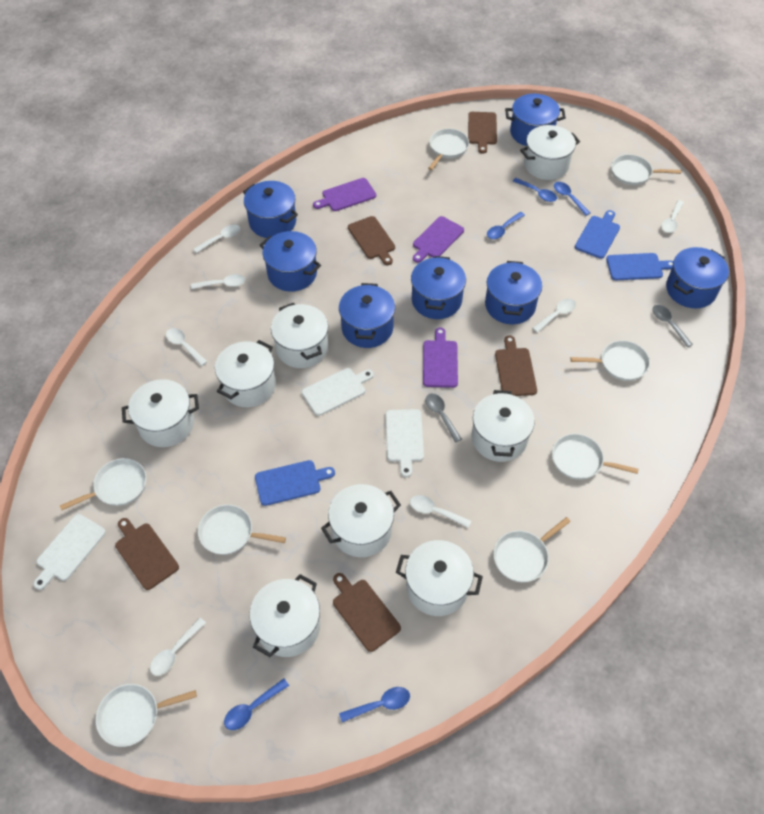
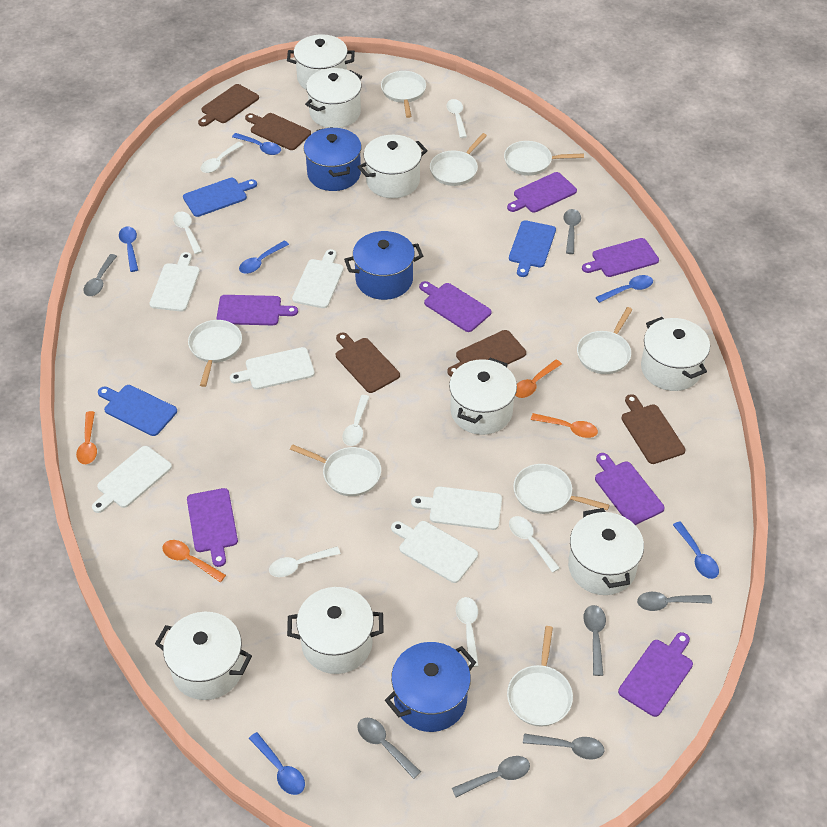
blue pot: [243,181,298,238] [260,231,321,292] [339,283,395,348] [411,256,466,319] [485,261,542,324] [505,94,566,146] [666,247,729,308] = 7 -> [304,127,362,191] [344,231,423,300] [385,642,476,732] = 3
blue spoon: [224,678,289,730] [339,687,410,722] [487,212,525,239] [513,178,557,202] [554,182,590,216] = 5 -> [119,227,138,272] [232,133,281,155] [239,241,289,274] [249,732,305,795] [595,275,653,303] [673,521,719,579] = 6
grey spoon: [425,393,462,443] [652,305,693,347] = 2 -> [83,254,117,296] [357,718,421,779] [452,756,530,797] [523,733,604,760] [563,209,581,254] [583,605,606,676] [637,592,712,611] = 7
orange spoon: none = 0 -> [76,411,97,464] [162,540,226,582] [515,360,562,398] [531,413,598,438] = 4
purple cutting board: [313,178,376,211] [413,216,464,263] [423,328,458,388] = 3 -> [187,488,238,567] [216,295,298,325] [419,281,492,332] [507,172,577,213] [582,238,659,277] [595,453,665,525] [618,632,693,717] = 7
white cutting board: [33,514,106,590] [302,368,374,416] [386,409,424,477] = 3 -> [92,446,172,513] [150,252,200,312] [230,347,315,390] [292,249,344,308] [391,521,478,583] [411,487,502,530] = 6

